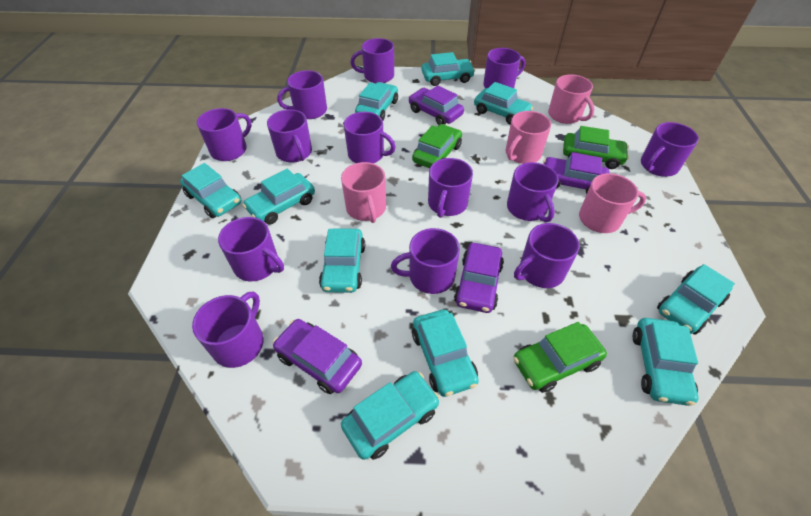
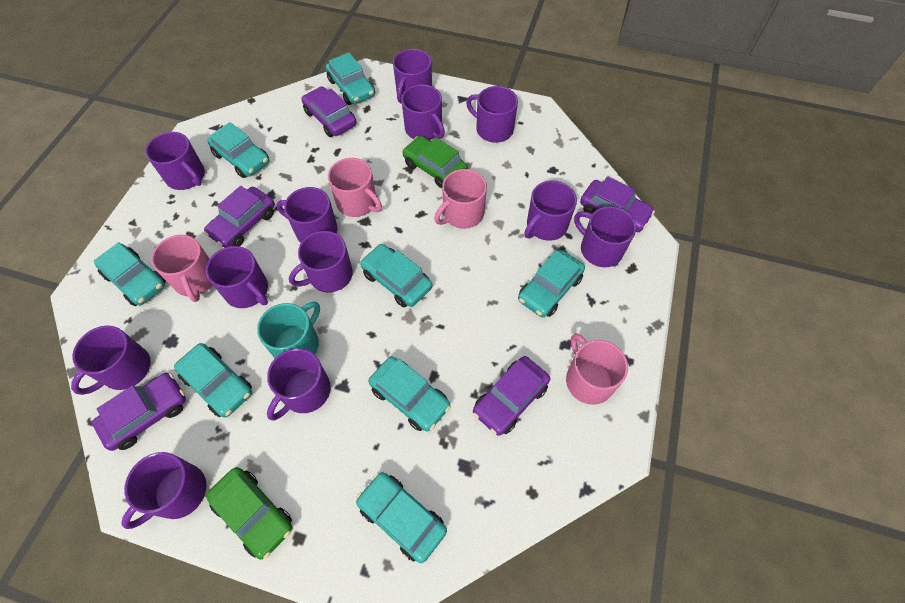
green car: [412,124,462,168] [513,322,607,393] [563,126,629,169] = 3 -> [206,467,293,560] [402,136,468,188] = 2
purple car: [273,319,362,394] [409,85,464,125] [454,243,504,313] [543,152,610,194] = 4 -> [92,373,186,451] [204,186,275,248] [301,86,357,137] [473,356,550,436] [580,176,655,232] = 5
purple mug: [192,291,264,368] [197,108,251,161] [218,217,284,281] [267,109,312,163] [277,70,327,119] [344,112,396,164] [350,38,394,83] [391,228,460,294] [428,158,473,218] [483,48,525,88] [507,162,558,222] [514,223,579,288] [641,122,699,177] = 13 -> [71,326,151,395] [121,452,207,529] [145,132,205,190] [206,246,268,308] [267,348,331,421] [277,187,338,243] [289,231,353,292] [393,49,432,104] [401,84,445,140] [466,86,518,143] [524,181,577,241] [574,206,636,267] = 12
turquoise car: [180,163,241,218] [243,169,315,225] [319,228,365,293] [341,371,440,460] [355,82,398,120] [412,309,479,397] [421,52,475,86] [474,82,533,125] [633,318,699,406] [657,264,735,335] = 10 -> [94,242,166,306] [174,343,252,418] [207,122,269,178] [326,53,375,105] [356,472,447,563] [360,244,432,307] [368,356,451,432] [518,250,585,317] = 8
turquoise mug: none = 0 -> [257,301,320,358] = 1

